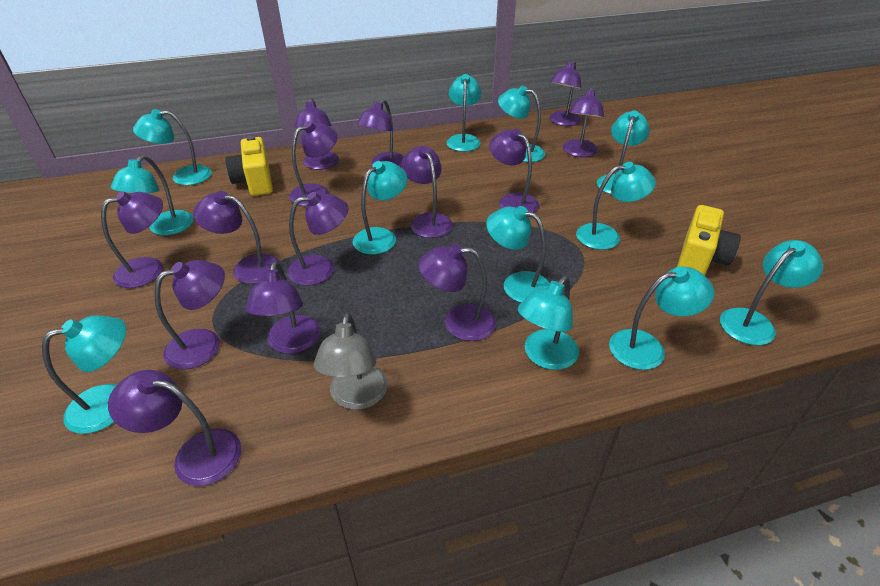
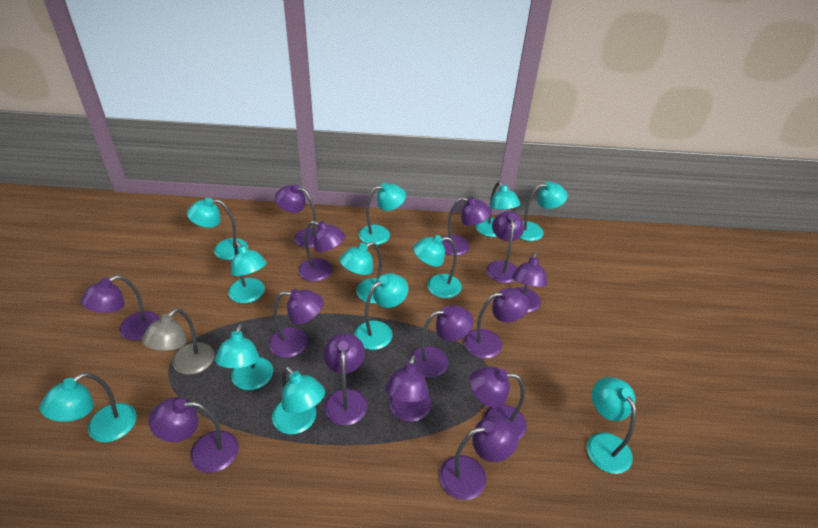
yellow camera: [225,136,273,196] [677,205,741,276] = 2 -> none = 0

